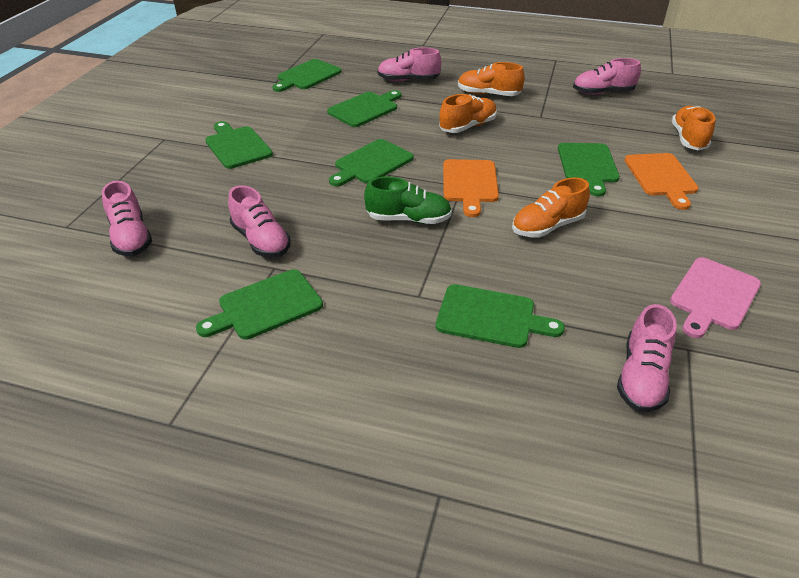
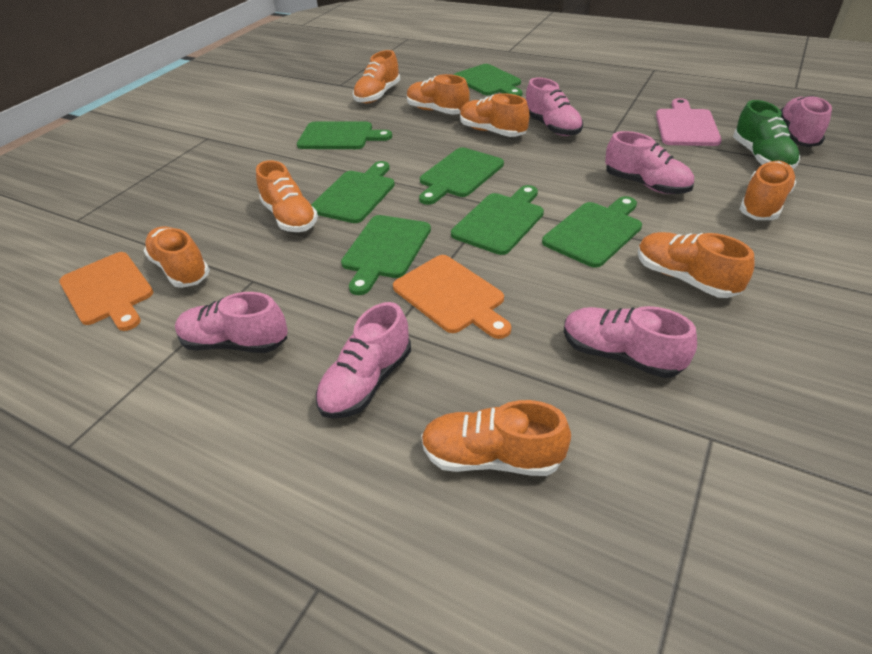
orange shoe: [439,94,497,133] [458,62,525,96] [512,177,590,238] [672,106,716,150] = 4 -> [144,226,210,288] [256,160,318,232] [353,50,400,103] [407,74,470,115] [421,400,571,476] [460,93,529,137] [638,232,755,298] [740,161,797,220] = 8
pink shoe: [102,181,152,256] [228,186,291,258] [378,47,441,82] [573,58,641,95] [617,304,677,412] = 5 -> [175,292,288,353] [316,302,411,419] [526,78,583,136] [564,306,697,378] [605,131,694,194] [780,95,832,147] = 6

